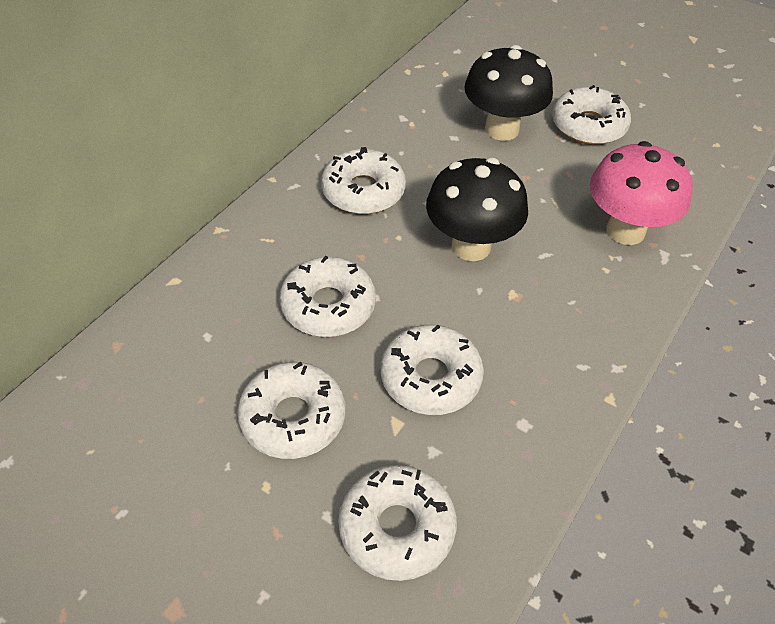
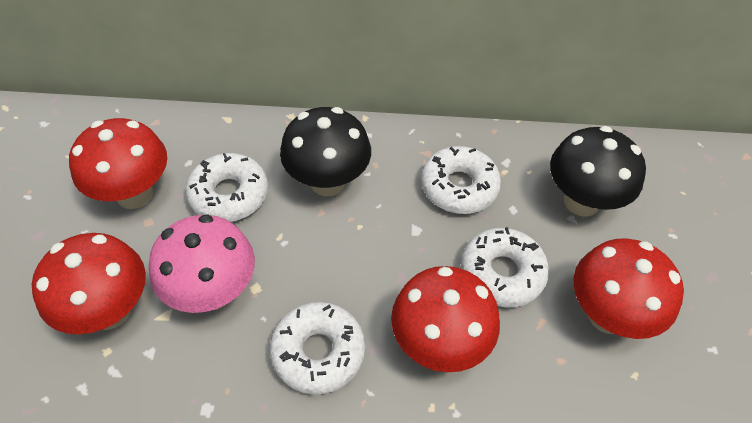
red mushroom: none = 0 -> [32,233,146,334] [69,118,167,209] [391,266,500,372] [574,238,684,339] = 4
white donut: [237,362,346,459] [279,256,376,337] [321,147,406,214] [338,465,457,581] [381,325,484,415] [552,85,631,145] = 6 -> [186,153,268,222] [270,302,365,395] [421,146,501,214] [461,227,549,308] = 4

